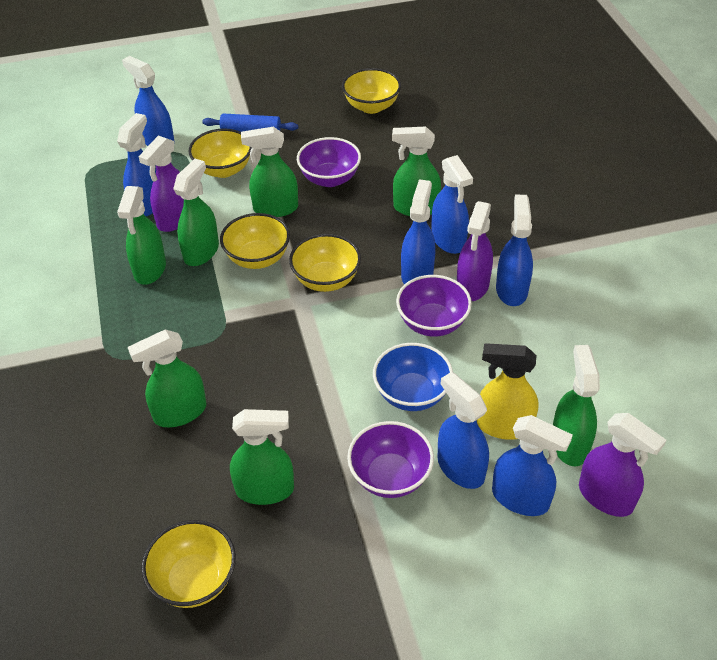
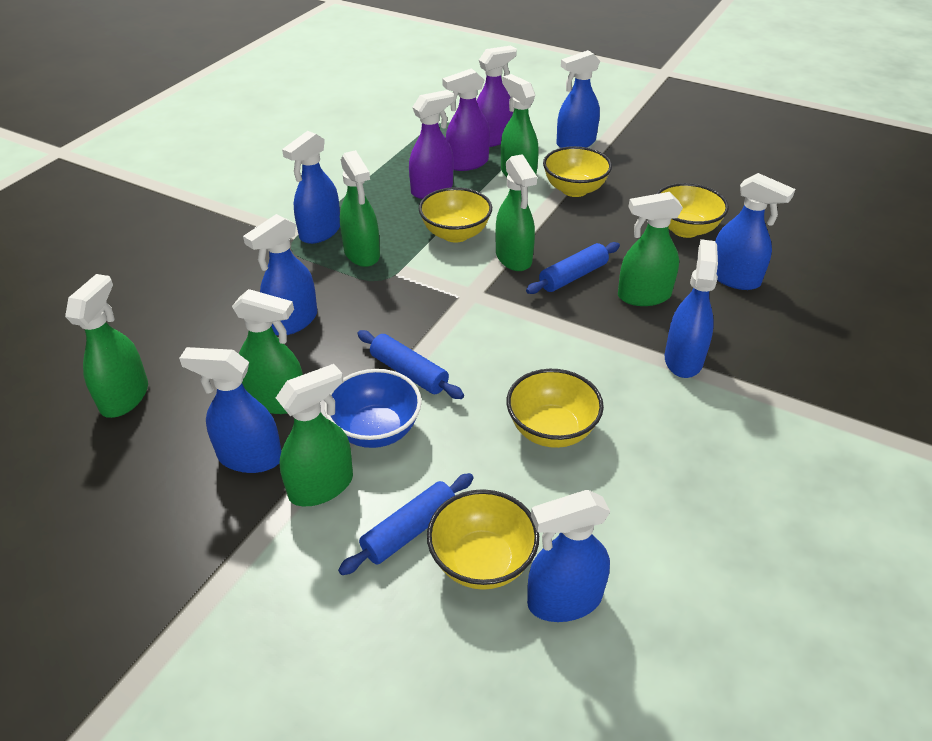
blue rolling pin: [202,113,298,132] = 1 -> [338,473,474,575] [357,330,464,399] [526,242,620,294] = 3
purple bowl: [297,137,361,187] [347,421,434,498] [396,275,472,336] = 3 -> none = 0
yellow spray bottle: [477,343,538,440] = 1 -> none = 0

